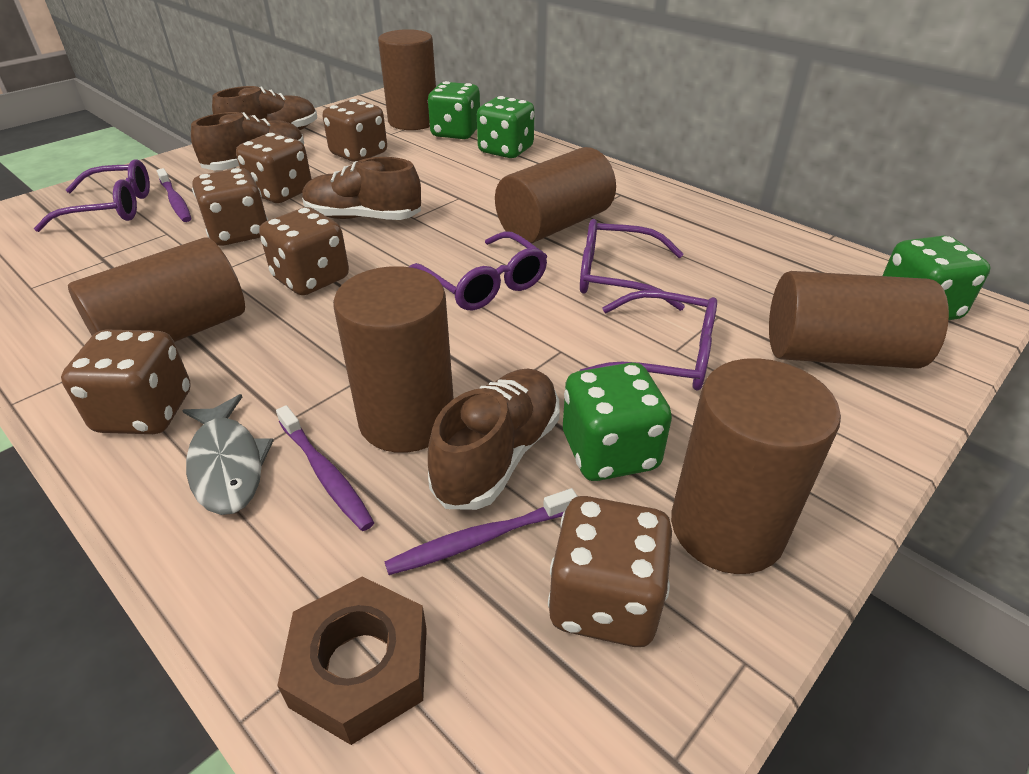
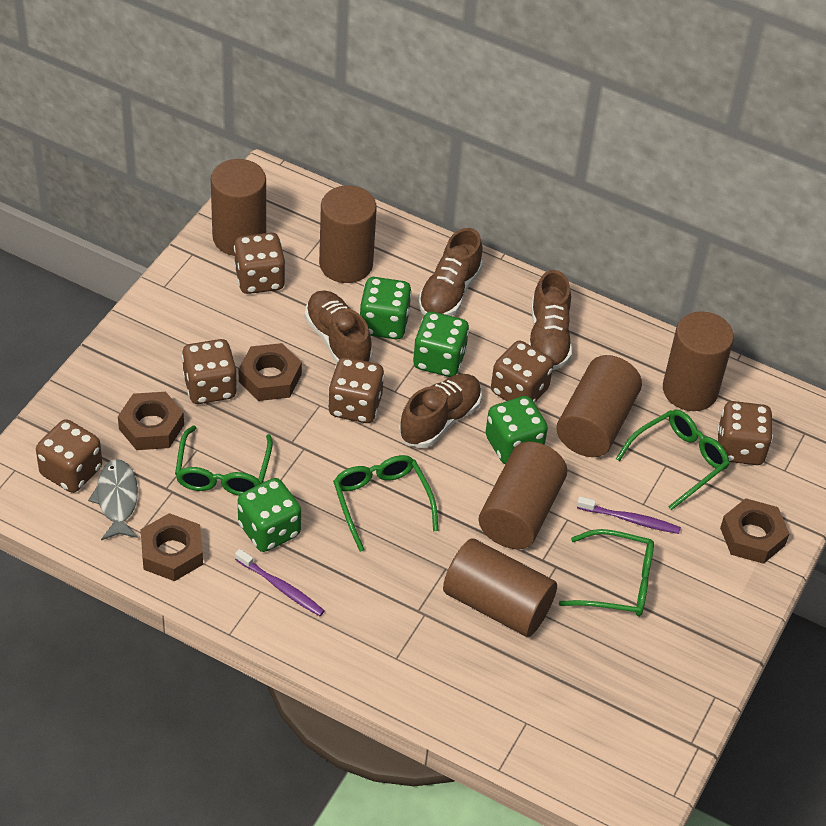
brown nut: [277,576,427,745] = 1 -> [118,392,184,450] [140,513,203,581] [239,343,302,401] [720,498,789,564] = 4
green glasses: none = 0 -> [175,425,273,496] [333,455,439,552] [559,529,654,617] [616,410,730,510] = 4
purple glasses: [34,159,150,232] [409,232,547,310] [579,290,717,391] [580,219,685,311] = 4 -> none = 0
purple toothbrush: [157,168,191,222] [276,405,374,531] [385,488,578,575] = 3 -> [235,549,325,616] [577,497,681,534] = 2

